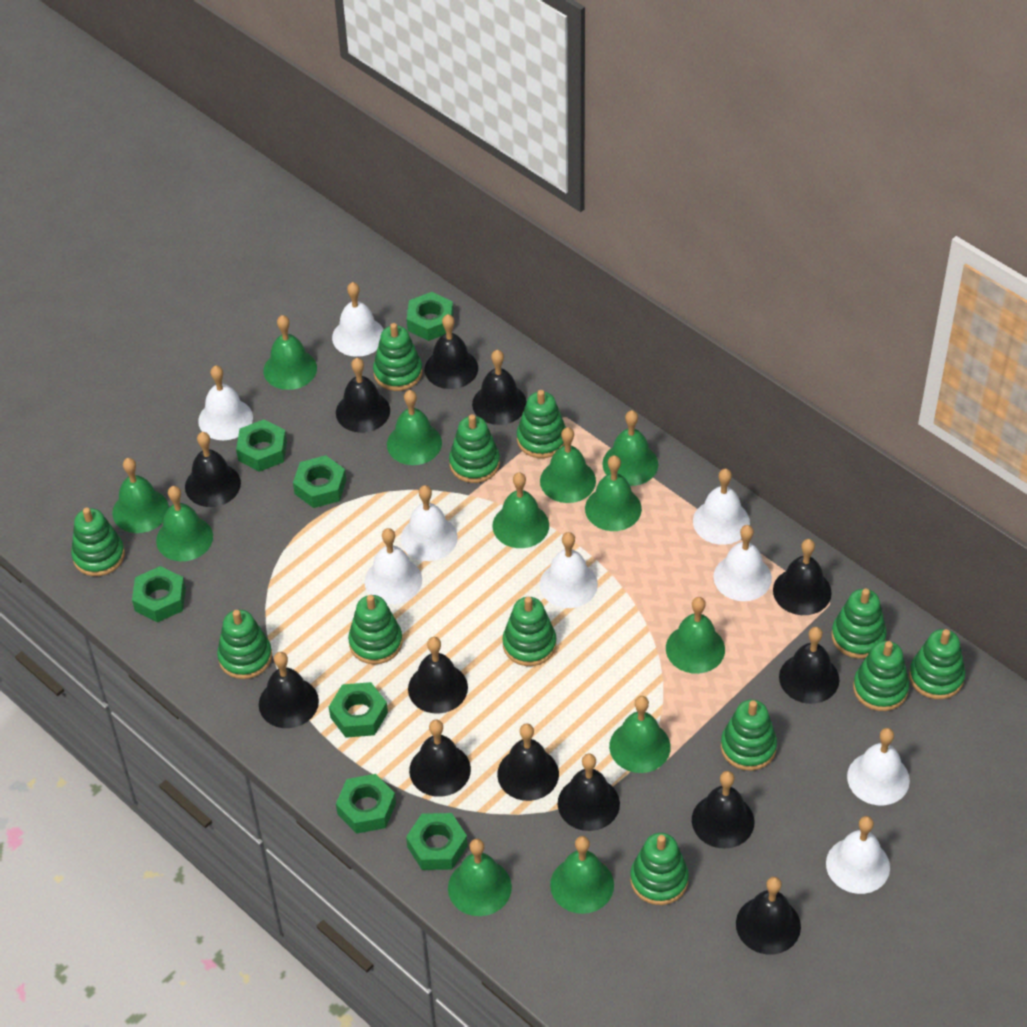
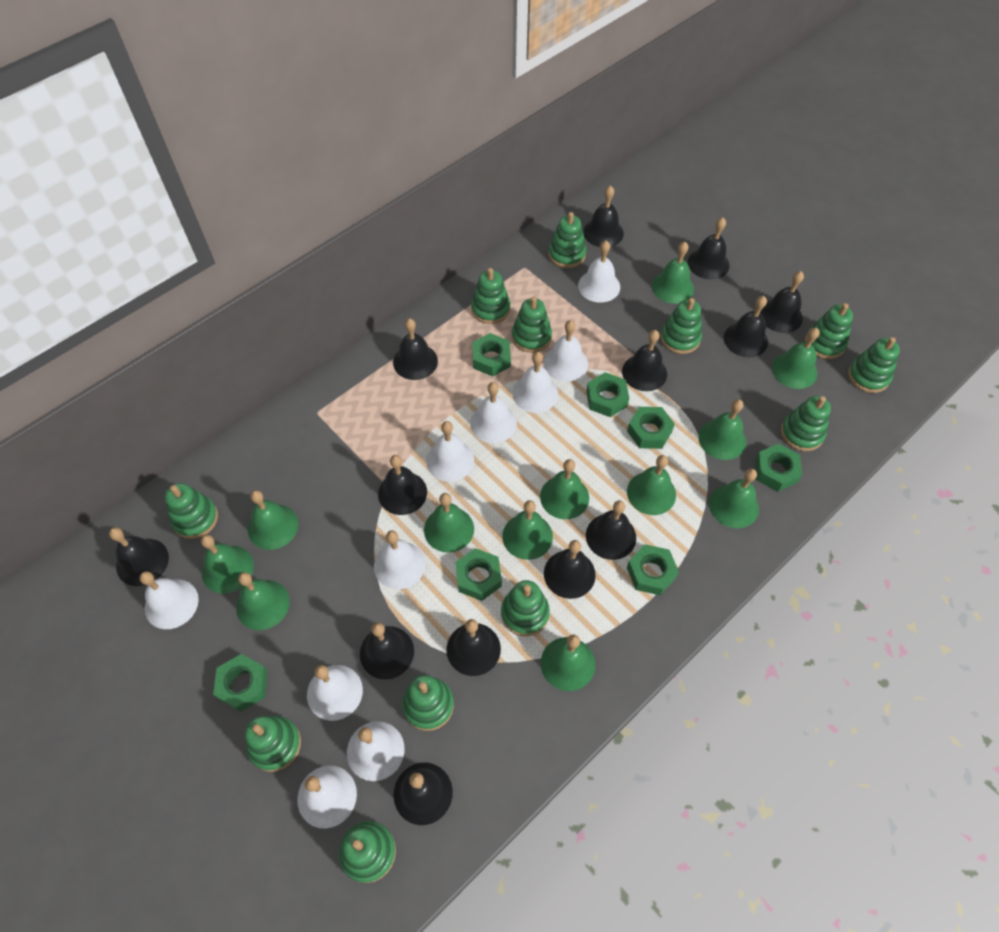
white bell: [198,365,253,440] [332,282,384,357] [364,528,422,604] [401,485,458,561] [540,532,598,608] [693,469,750,545] [713,525,772,601] [826,816,890,894] [847,728,910,805] = 9 -> [139,571,199,629] [297,765,357,829] [307,665,363,721] [347,721,405,781] [374,530,425,589] [426,421,474,482] [470,382,517,443] [512,352,558,413] [543,320,588,382] [578,241,620,303] = 10

